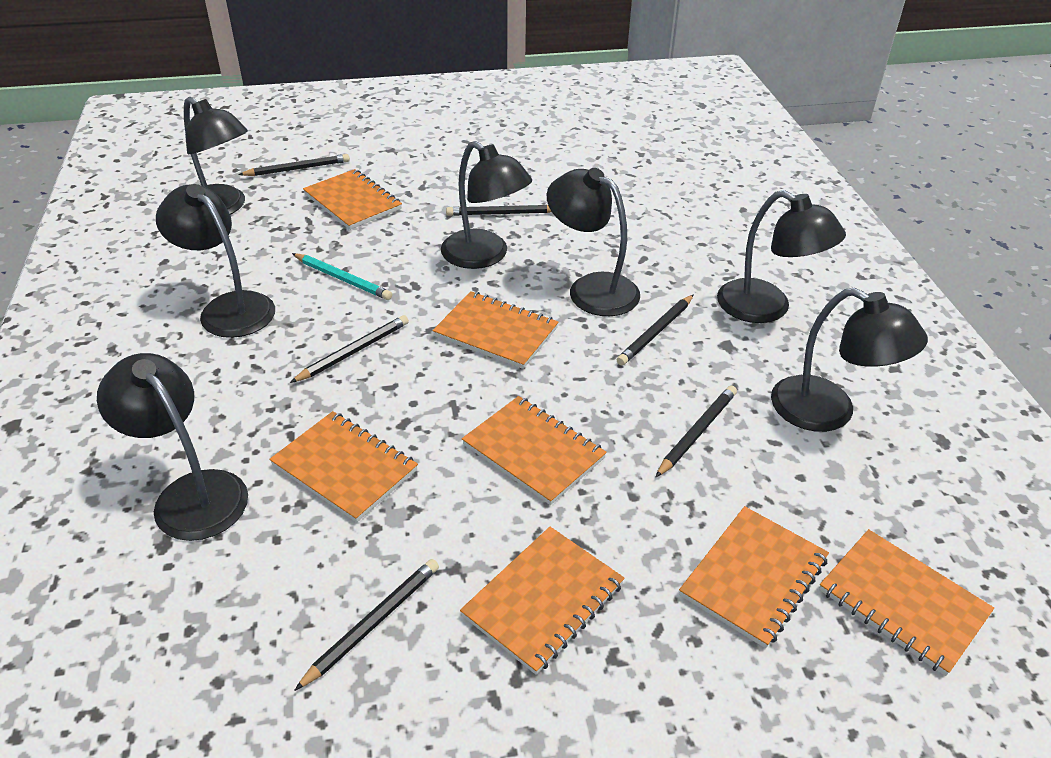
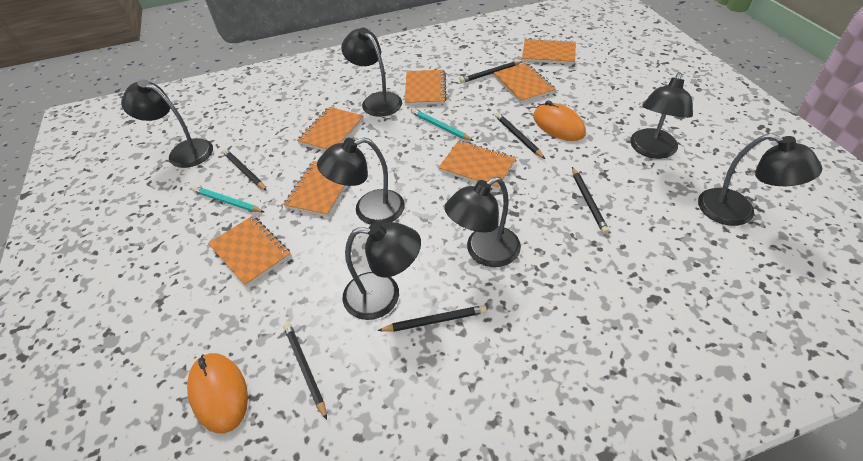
orange mouse: none = 0 -> [187,353,248,433] [533,100,586,141] = 2
turquoise pencil: [292,253,392,300] = 1 -> [192,186,264,213] [411,109,473,141] = 2

